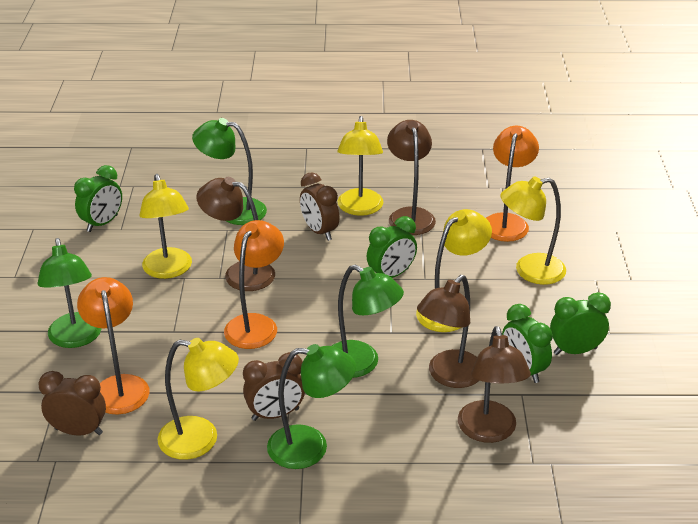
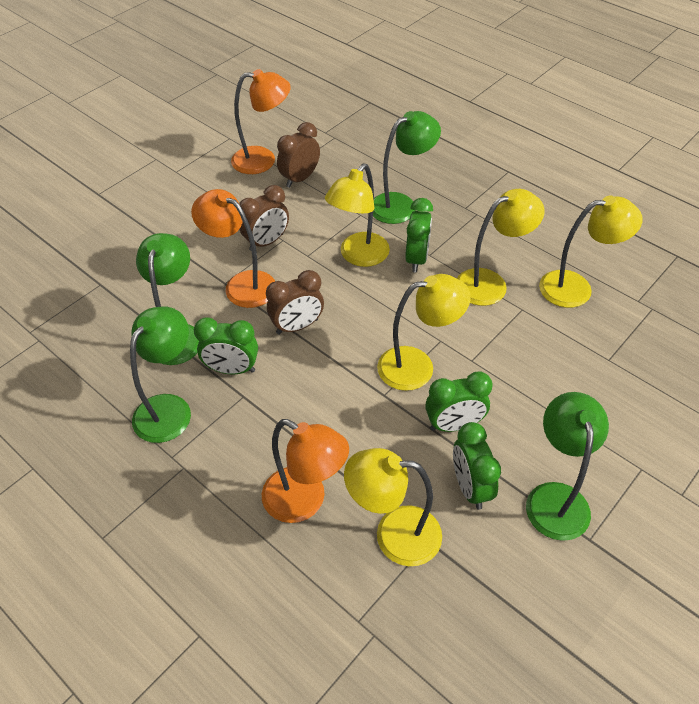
brown lamp: [196,177,275,291] [387,120,436,235] [417,275,480,388] [458,326,531,443] = 4 -> none = 0

